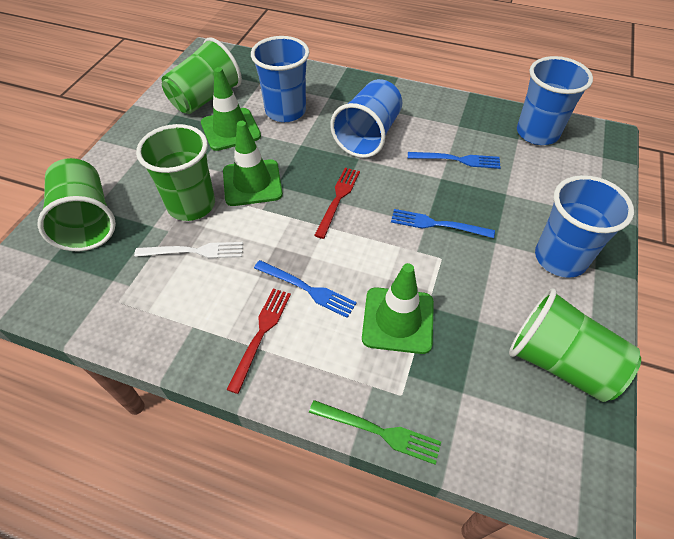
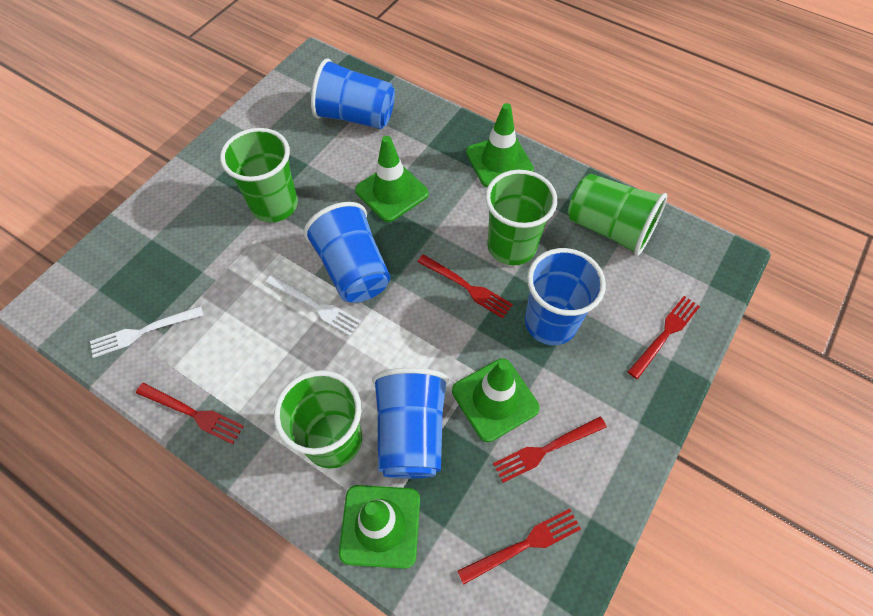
blue fork: [254,260,357,318] [391,209,495,238] [408,152,501,169] = 3 -> none = 0
green fork: [309,400,441,465] = 1 -> none = 0
green traffic cone: [201,67,261,151] [223,121,283,206] [362,263,434,354] = 3 -> [339,485,420,569] [355,136,429,222] [452,358,540,442] [466,103,534,187] = 4
red fork: [226,289,291,394] [314,168,360,239] = 2 -> [136,383,244,444] [417,254,513,318] [457,509,581,585] [493,417,607,483] [628,296,700,379] = 5
white fork: [134,242,243,258] = 1 -> [90,306,203,358] [266,275,361,336] = 2

